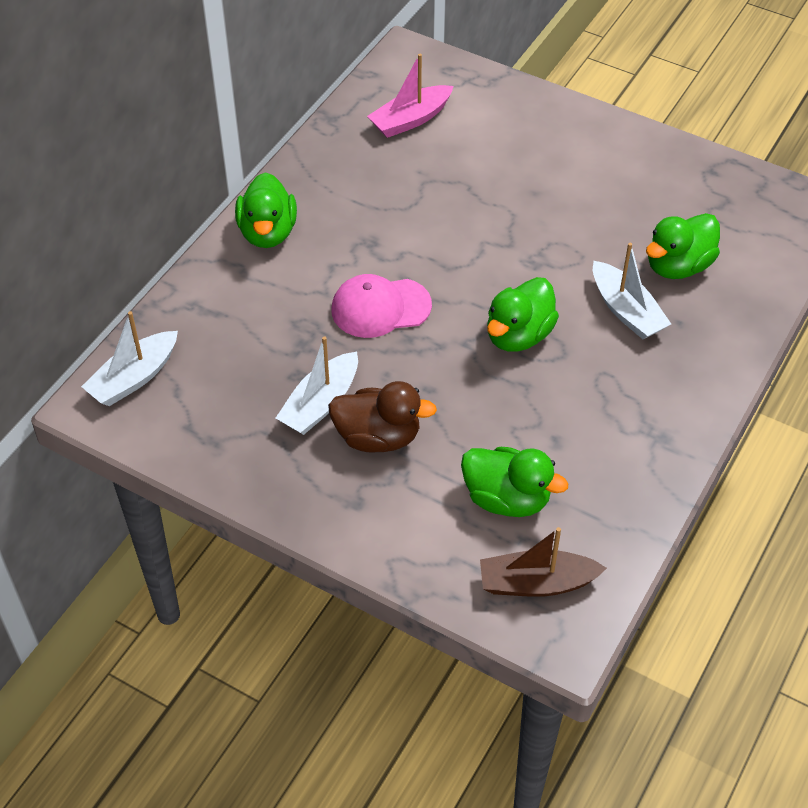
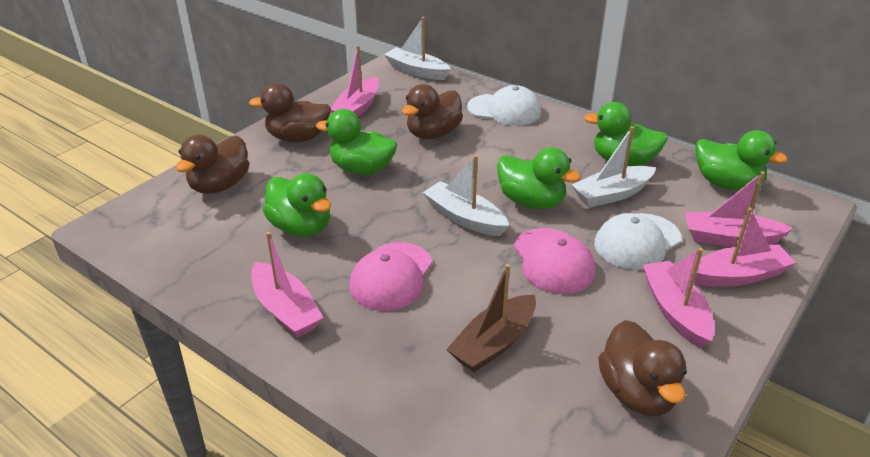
brown duck: [328,381,437,453] = 1 -> [175,135,249,194] [249,83,331,142] [402,84,463,139] [598,320,687,416] = 4
green duck: [235,172,297,248] [461,447,568,517] [487,277,559,352] [646,213,720,279] = 4 -> [263,173,331,237] [316,109,397,175] [497,147,581,209] [584,102,668,166] [695,130,788,190] = 5
pink boat: [367,54,454,138] = 1 -> [251,232,323,338] [331,45,379,117] [642,248,715,348] [685,171,793,247] [694,207,796,287] = 5
pink cap: [332,274,432,338] = 1 -> [349,242,432,311] [514,228,595,294] = 2
white cap: none = 0 -> [467,85,542,126] [594,213,681,270] = 2

